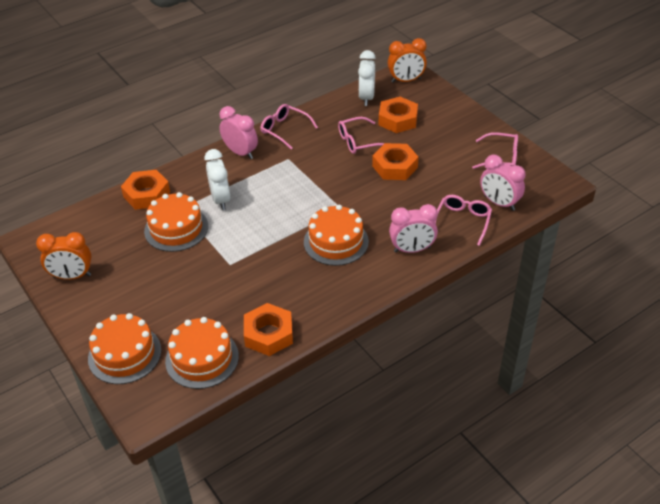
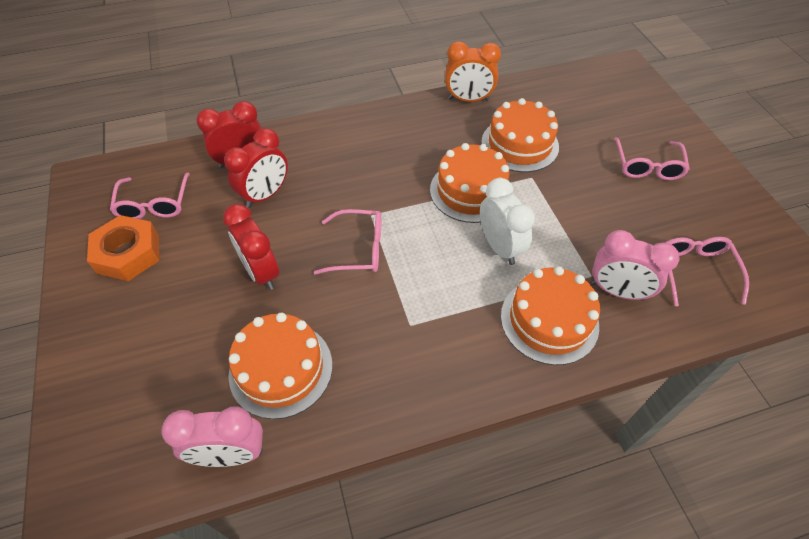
orange clock: [36,232,91,280] [388,38,427,83] = 2 -> [445,41,501,102] = 1
orange nut: [121,170,170,210] [244,303,293,356] [372,143,419,180] [379,97,418,133] = 4 -> [87,215,159,281] = 1
pink clock: [220,106,258,159] [389,204,438,253] [480,155,526,211] = 3 -> [161,406,263,467] [592,230,679,301] = 2
red clock: none = 0 -> [196,101,262,168] [223,204,280,290] [224,128,288,208] = 3
white clock: [205,149,230,210] [358,50,376,106] = 2 -> [480,178,535,265] = 1

